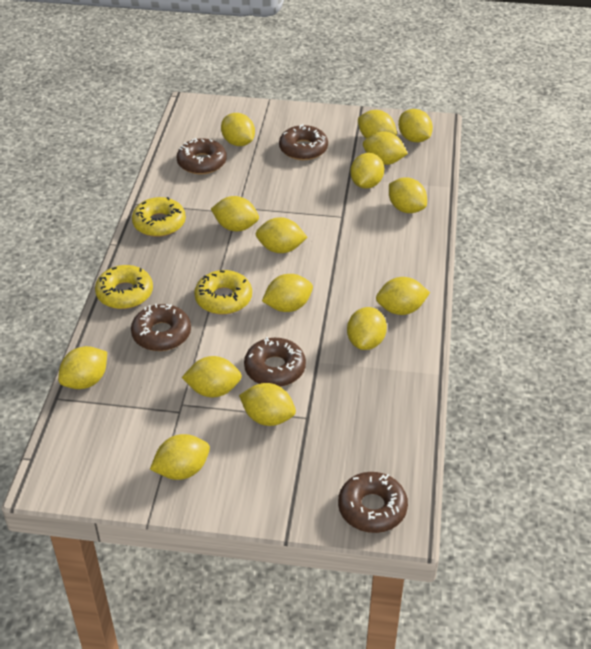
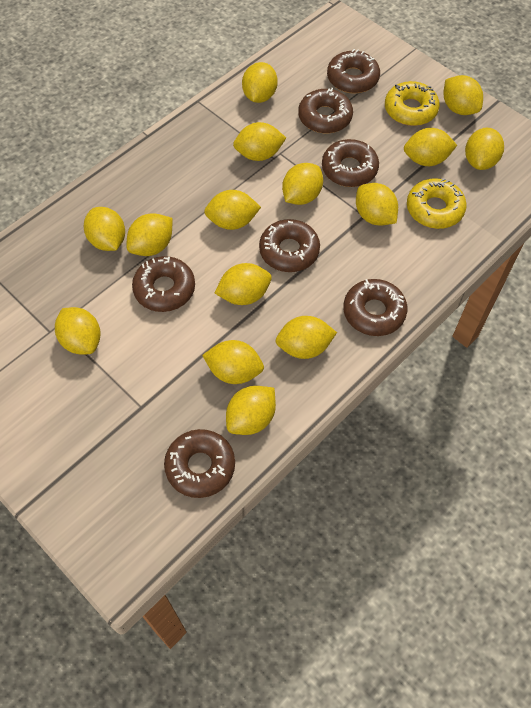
brown donut: [131,304,191,351] [177,138,227,174] [244,337,306,387] [279,124,328,160] [338,472,408,533] = 5 -> [132,256,195,312] [164,429,235,498] [259,219,320,272] [298,88,353,133] [322,139,379,187] [327,49,380,94] [343,279,407,336] = 7
yellow donut: [95,265,153,309] [132,197,186,237] [194,270,252,314] = 3 -> [385,81,440,126] [407,178,467,229] = 2

